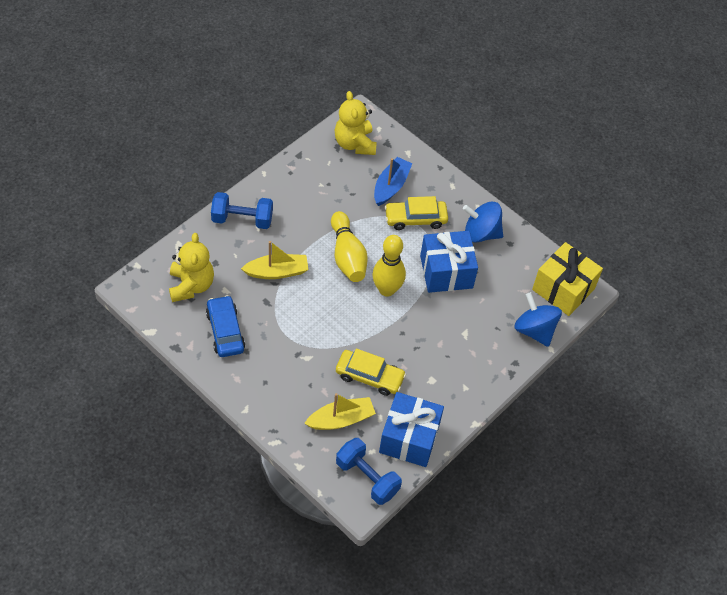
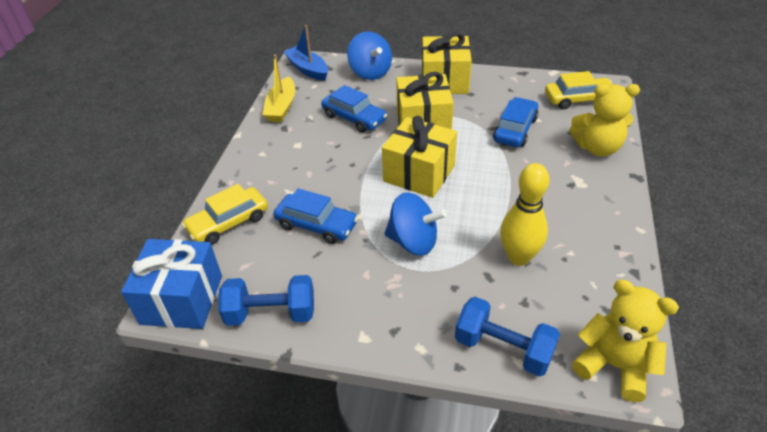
blue car: [206,295,245,357] = 1 -> [273,188,358,244] [321,85,387,133] [493,97,539,147] = 3
blue gift: [379,392,444,467] [420,231,478,293] = 2 -> [121,239,222,329] = 1
yellow boat: [241,241,309,279] [304,393,376,430] = 2 -> [262,54,295,122] = 1
yellow bowling pin: [331,211,368,282] [372,235,406,297] = 2 -> [500,163,549,266] = 1
yellow gift: [532,242,603,316] = 1 -> [382,116,457,198] [396,72,454,129] [422,32,472,94] = 3

